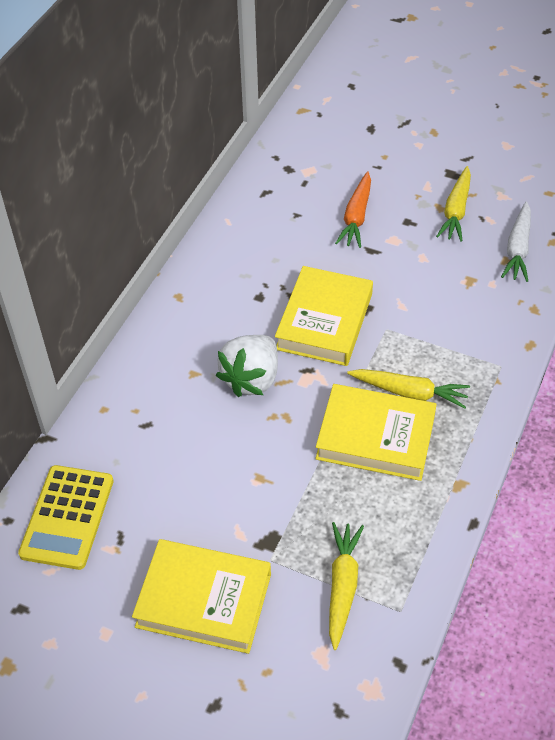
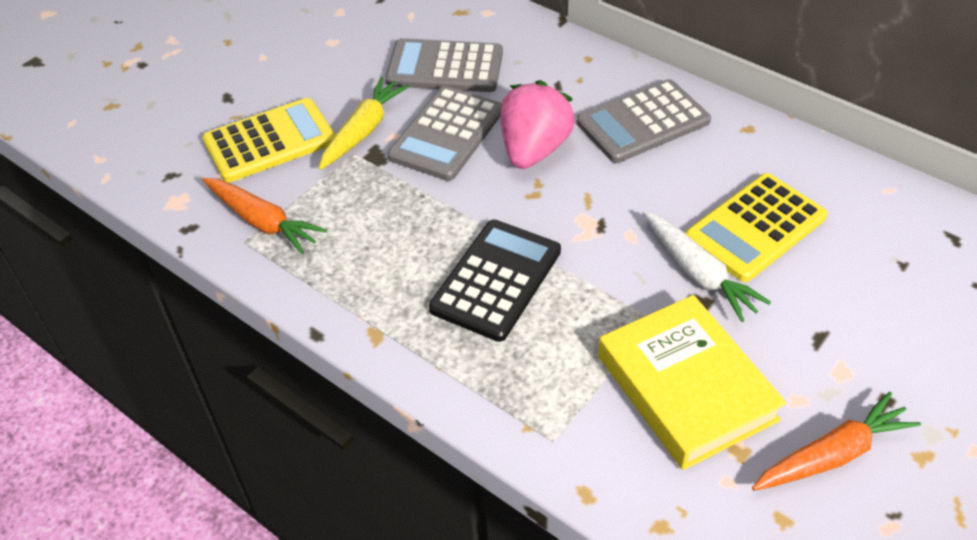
black calculator: none = 0 -> [429,219,561,342] = 1
grey calculator: none = 0 -> [385,38,503,92] [387,86,502,181] [576,79,711,163] = 3
orange carrot: [335,171,371,248] = 1 -> [202,178,327,254] [752,392,921,491] = 2
pink strawberry: none = 0 -> [500,80,575,169] = 1
white strawberry: [216,335,278,397] = 1 -> none = 0
yellow book: [132,539,271,654] [275,266,373,366] [315,384,437,481] = 3 -> [598,295,786,470] = 1
yellow calculator: [18,465,114,570] = 1 -> [202,98,335,182] [685,173,828,282] = 2
yellow carrot: [329,522,364,650] [347,369,470,409] [436,166,471,242] = 3 -> [319,77,409,170] = 1

